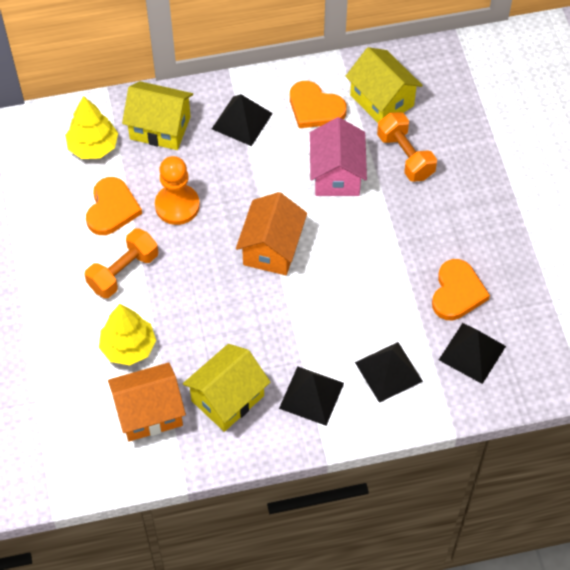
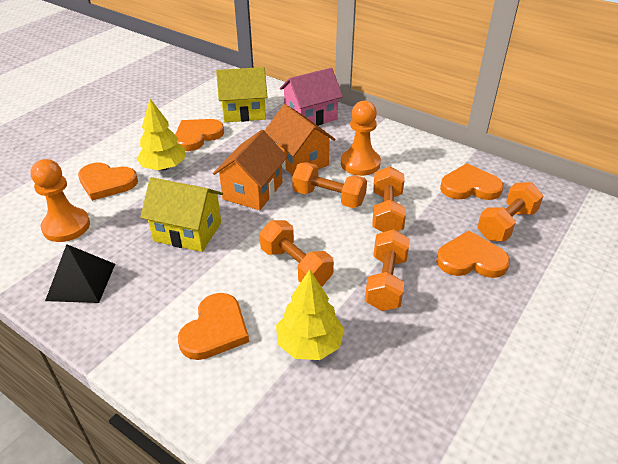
black pyramid: [212,94,273,146] [279,366,344,426] [355,342,423,403] [439,323,506,384] = 4 -> [45,244,115,303] = 1
orange dumbbell: [84,228,158,298] [377,112,437,182] = 2 -> [260,220,334,287] [292,162,367,208] [365,229,410,311] [372,166,406,232] [477,182,543,242] = 5
orange heart: [86,177,142,235] [290,81,347,128] [432,259,490,320] = 3 -> [78,163,138,201] [175,119,224,151] [178,293,249,360] [436,230,510,278] [440,163,504,200] = 5
orange pawn: [155,156,200,225] = 1 -> [30,159,90,242] [341,101,381,176] = 2
yellow house: [122,81,193,150] [183,344,270,432] [345,47,423,123] = 3 -> [140,177,223,252] [216,67,267,122] = 2

